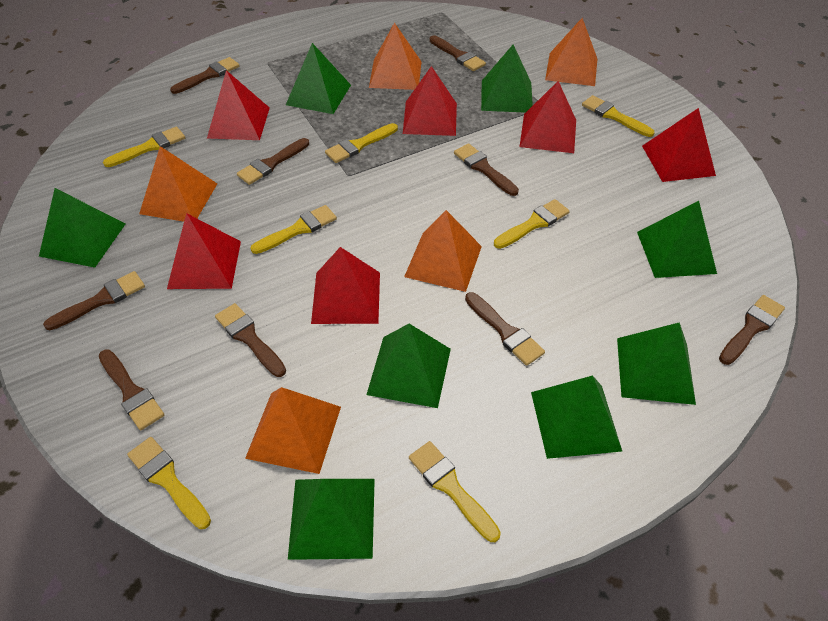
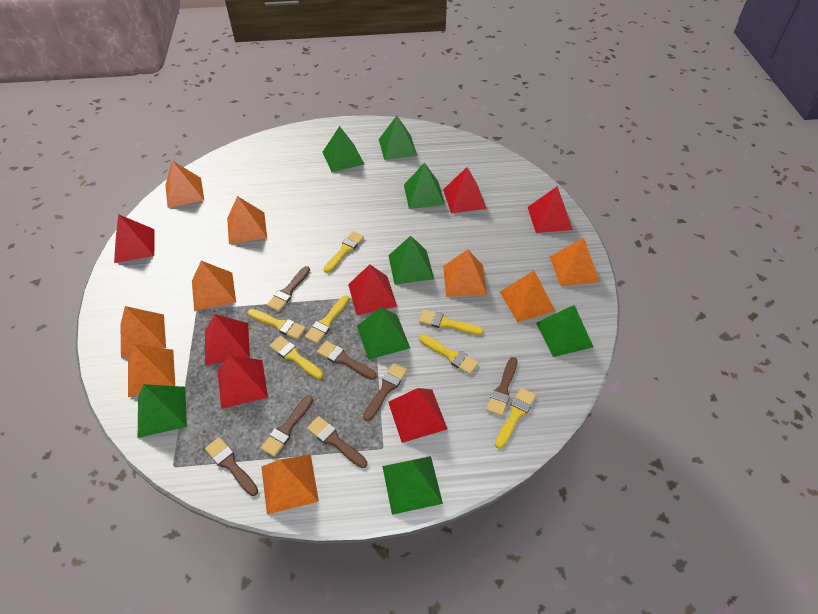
brown brush: [43,271,145,330] [99,349,164,430] [170,57,239,94] [215,303,286,377] [237,138,309,185] [430,35,486,71] [454,144,519,196] [465,292,545,366] [719,295,785,365] = 9 -> [205,437,258,496] [261,395,313,457] [267,266,310,312] [307,416,367,468] [317,341,377,380] [363,363,407,421] [486,357,518,416] = 7
orange pyramid: [139,146,217,222] [245,387,341,474] [369,23,422,90] [404,210,482,292] [545,18,597,86] = 5 -> [120,306,166,358] [128,344,175,397] [165,161,204,208] [192,261,236,311] [227,196,267,244] [261,455,319,514] [443,249,487,297] [500,271,555,323] [550,238,600,286] = 9
red pyramid: [167,213,241,289] [207,70,270,140] [311,247,380,324] [403,66,457,136] [519,81,576,153] [642,108,716,182] = 6 -> [114,214,155,263] [205,314,250,365] [217,355,268,409] [348,264,397,315] [388,388,447,443] [443,167,487,214] [528,186,573,233] = 7

